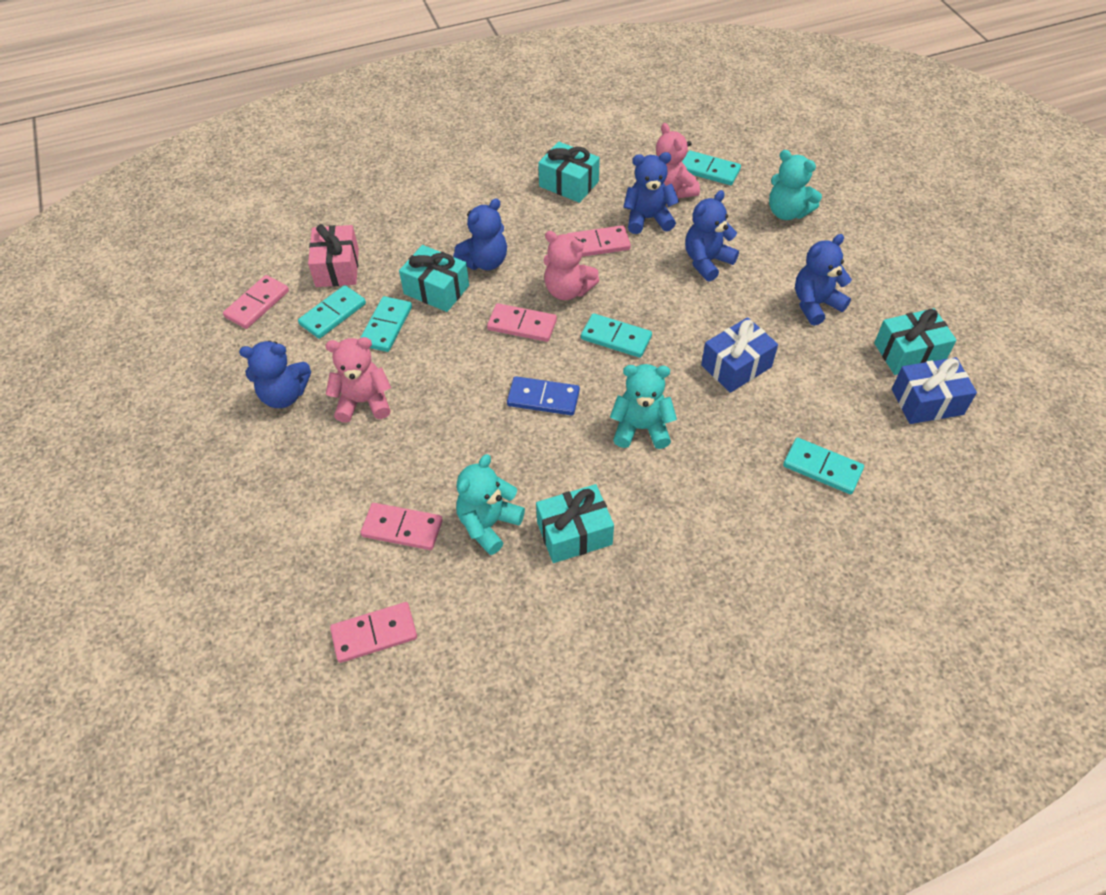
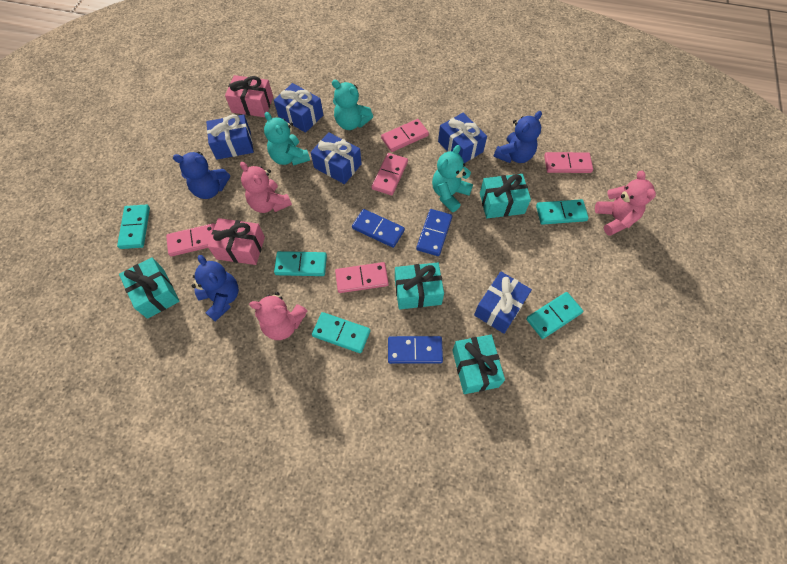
blue domino: [507,376,580,416] = 1 -> [352,209,405,248] [388,336,443,364] [416,209,452,256] = 3
blue gift: [701,317,778,393] [892,357,977,424] = 2 -> [206,114,254,159] [274,83,323,133] [311,132,362,184] [438,112,487,163] [474,272,532,334] = 5
blue teddy bear: [239,341,311,408] [453,198,507,270] [623,152,679,234] [685,190,739,282] [795,234,852,326] = 5 -> [173,151,230,199] [192,255,239,322] [493,111,542,163] = 3
pink gift: [308,224,359,287] = 1 -> [208,218,265,265] [225,75,273,117] = 2

